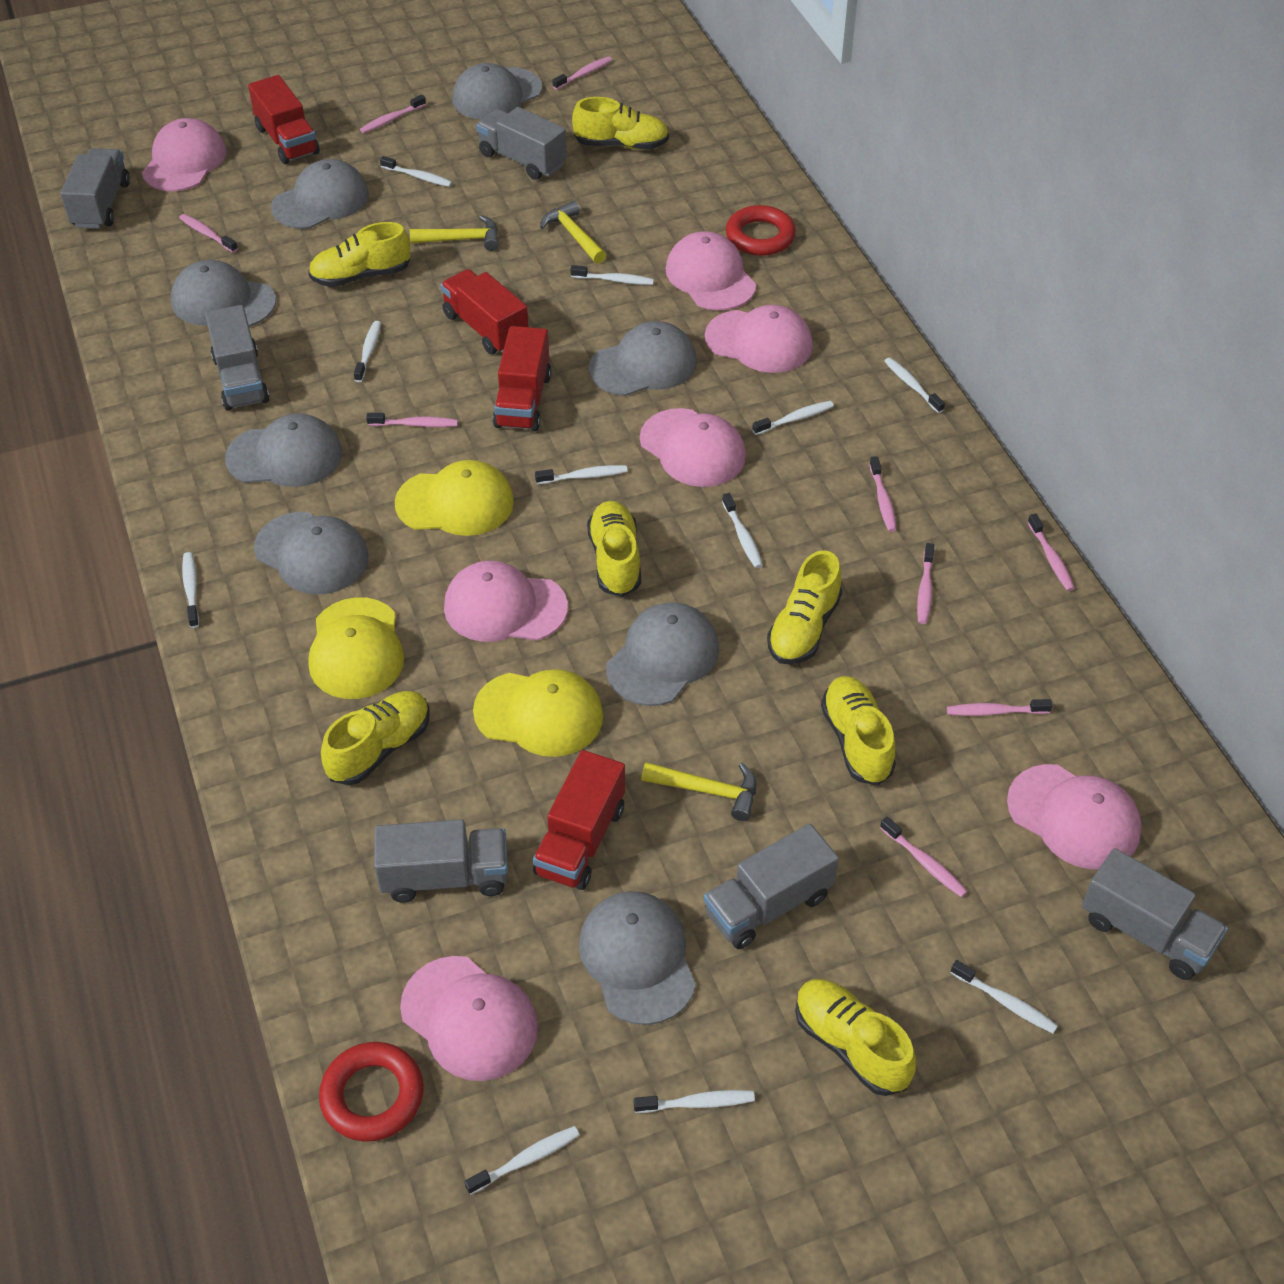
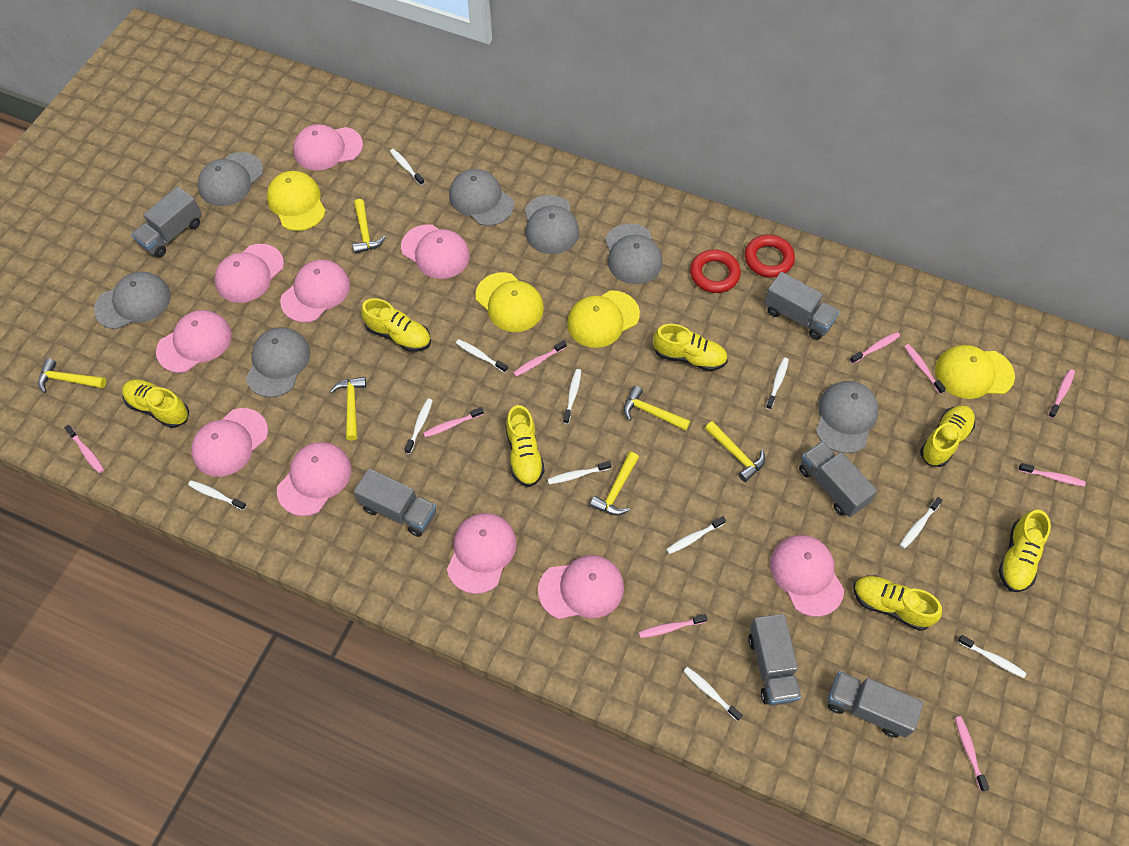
grey cap: [171,260,276,327] [225,413,342,487] [254,512,369,595] [271,159,369,229] [452,63,542,120] [579,891,696,1025] [589,321,697,396] [606,602,719,706] = 8 -> [94,272,171,329] [197,152,263,206] [246,327,310,397] [449,169,514,226] [525,195,579,254] [605,223,663,284] [816,381,879,453] = 7
pink cap: [142,118,227,191] [400,956,538,1081] [444,561,568,642] [640,408,746,487] [666,231,756,310] [705,305,813,373] [1007,764,1142,869] = 7 -> [156,310,232,373] [191,408,268,477] [215,244,284,303] [277,442,351,516] [280,260,350,322] [293,124,363,171] [401,224,470,279] [447,513,517,594] [538,555,624,619] [770,535,844,617] = 10
red truck: [248,75,319,164] [440,269,528,354] [493,326,551,431] [533,750,625,890] = 4 -> none = 0
yellow cap: [308,597,404,699] [395,460,514,536] [473,669,603,757] = 3 -> [267,171,326,231] [475,272,544,332] [567,290,640,348] [935,345,1015,399] = 4
yellow hammer: [410,215,499,251] [540,201,606,264] [641,762,756,821] = 3 -> [38,358,106,393] [329,377,367,441] [353,199,386,254] [590,452,639,515] [624,386,690,431] [705,421,765,482] = 6

